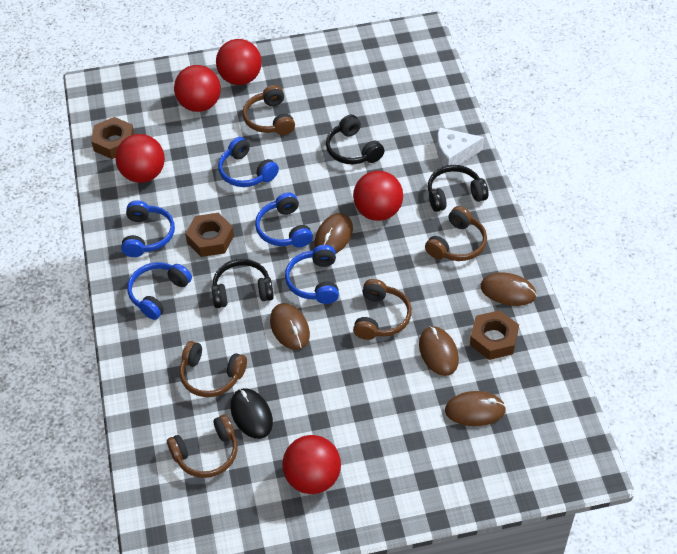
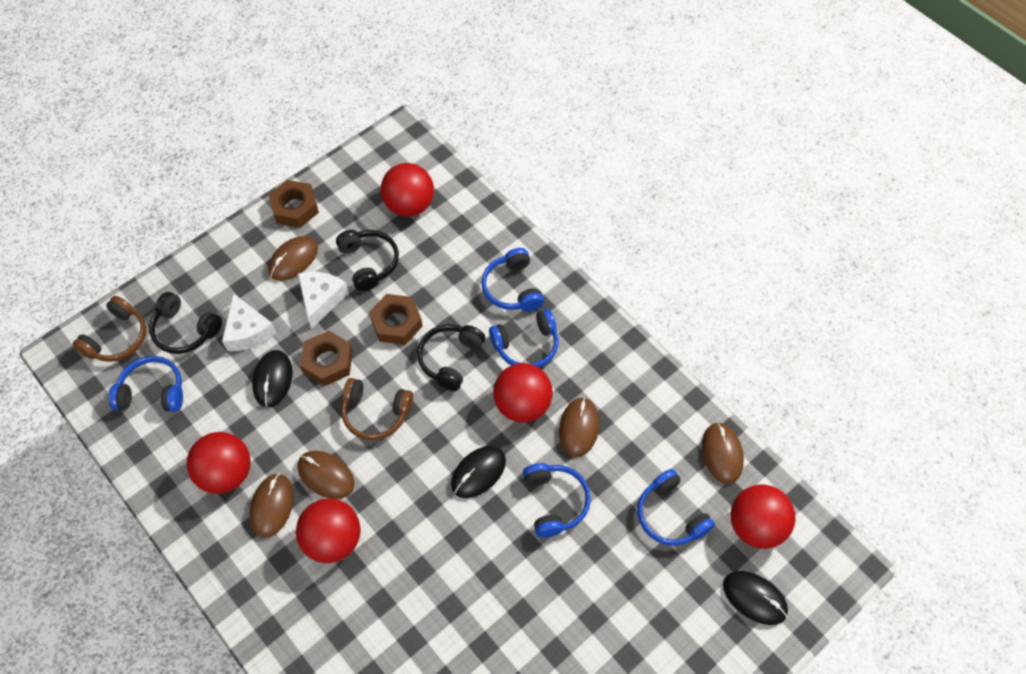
black mouse: [230,388,273,439] = 1 -> [252,350,293,407] [451,446,506,498] [723,571,788,625] = 3
brown headphones: [167,414,237,478] [180,341,247,397] [243,85,295,135] [353,279,412,340] [425,206,487,261] = 5 -> [73,296,146,362] [341,378,413,440] = 2
white cheese: [437,127,484,167] = 1 -> [222,293,276,351] [298,272,349,329] = 2

